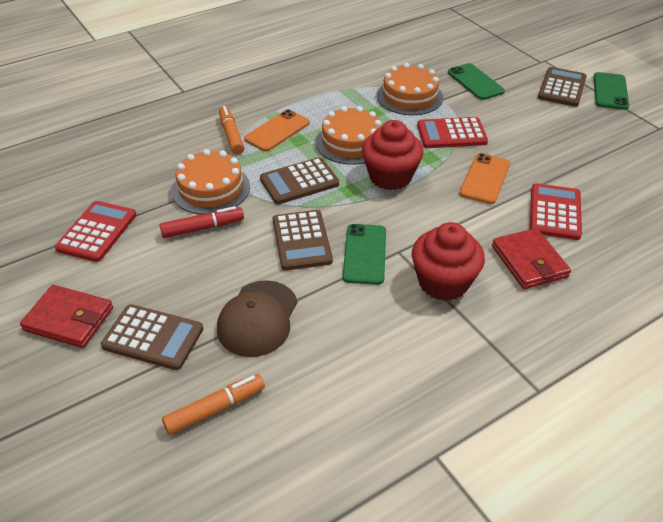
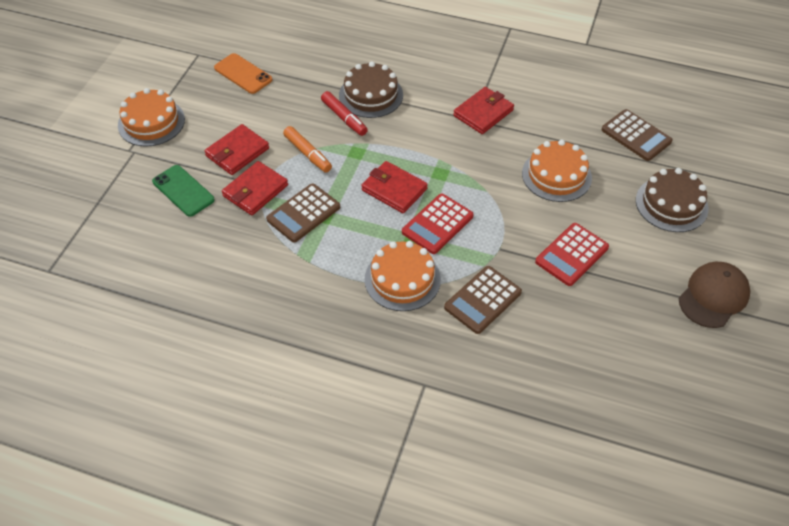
brown cake: none = 0 -> [339,61,403,118] [636,168,709,232] = 2
brown calculator: [101,304,203,370] [260,157,339,204] [273,210,333,271] [538,67,587,107] = 4 -> [266,183,340,243] [444,266,522,334] [602,109,673,161] = 3
green phone: [343,224,386,285] [448,63,505,100] [594,72,629,110] = 3 -> [152,165,215,217] = 1
orange marker: [162,374,265,435] [219,106,244,155] = 2 -> [283,126,332,173] = 1
orange phone: [244,110,310,151] [459,153,510,204] = 2 -> [214,53,272,94] = 1
red calculator: [55,201,136,262] [417,117,488,148] [530,183,582,240] = 3 -> [402,193,474,254] [535,223,609,286] = 2
red cupcake: [362,120,424,190] [412,222,485,301] = 2 -> none = 0
red wallet: [20,285,113,348] [492,228,571,289] = 2 -> [204,124,269,175] [222,161,288,215] [361,161,428,213] [453,87,514,134] = 4

